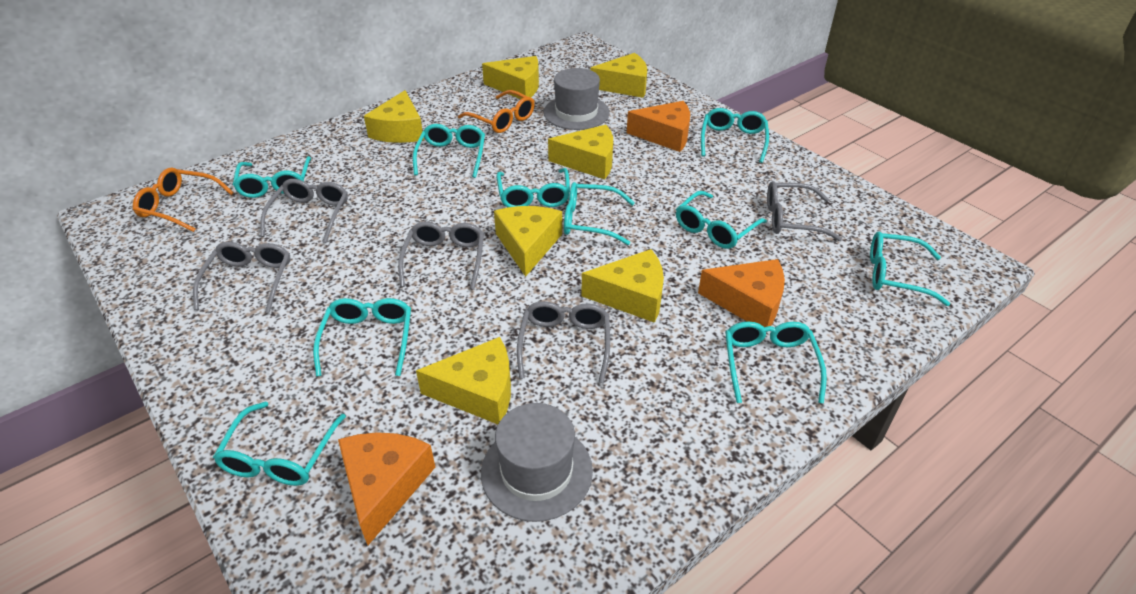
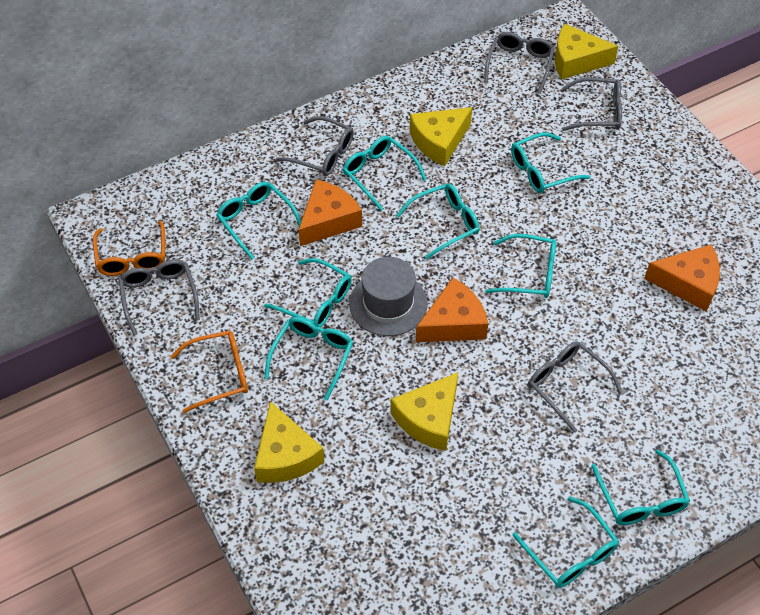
grey hat: [481,403,593,522] [544,68,610,130] = 2 -> [349,257,428,336] = 1
turquoise glasses: [213,402,346,486] [233,156,311,198] [313,298,411,376] [413,124,485,178] [496,168,570,207] [564,182,635,245] [676,191,767,249] [701,108,769,163] [725,322,827,404] [870,232,950,306] = 10 -> [216,182,301,260] [264,258,352,327] [264,317,353,400] [342,136,427,211] [396,183,480,259] [485,234,556,298] [511,132,590,193] [512,496,619,588] [591,450,690,525] = 9
yellow cheese: [364,90,424,143] [416,337,511,424] [482,56,539,99] [494,206,562,277] [548,125,613,179] [581,249,664,323] [590,53,647,98] = 7 -> [254,401,325,483] [391,372,458,451] [410,107,472,166] [555,24,618,80] = 4

